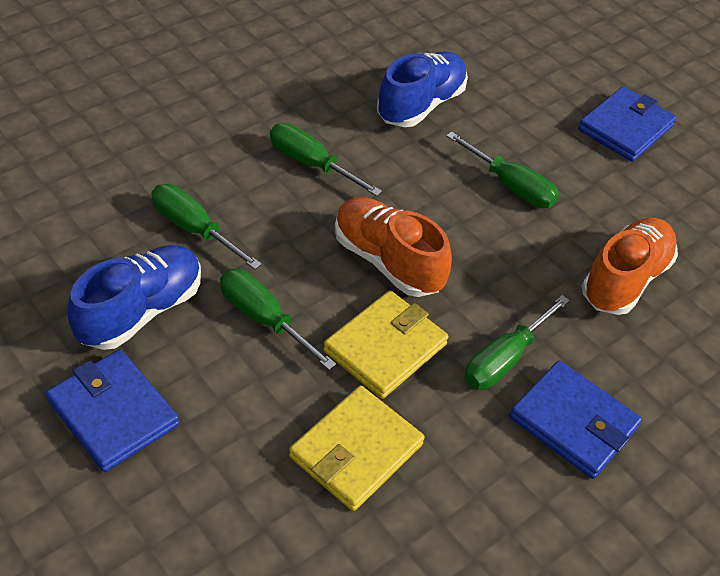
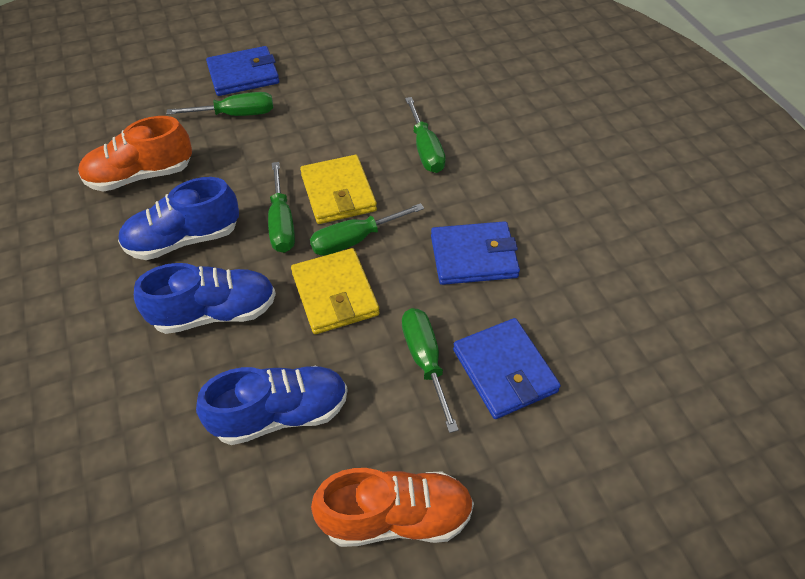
blue shoe: [68,245,201,350] [377,52,468,127] = 2 -> [118,177,239,260] [134,263,276,334] [196,366,348,445] = 3

